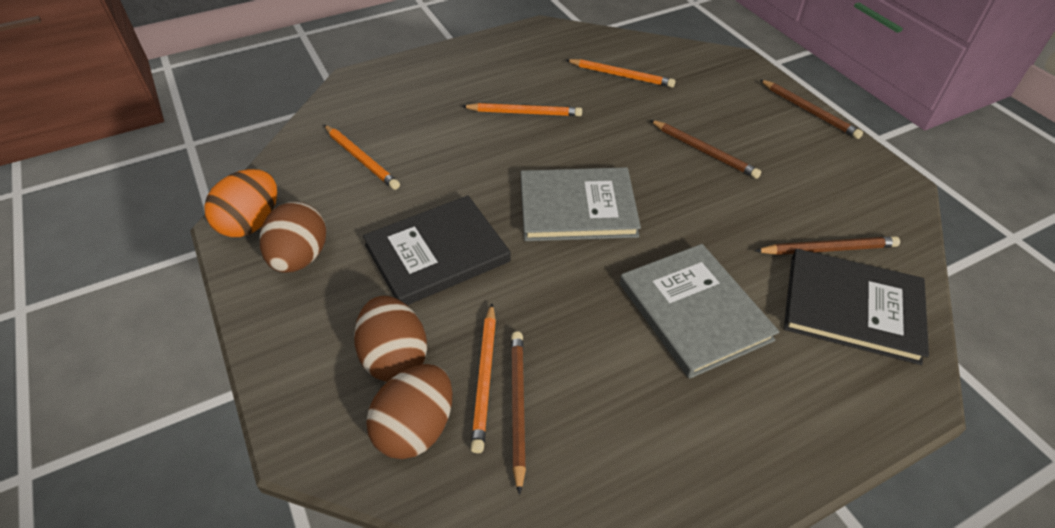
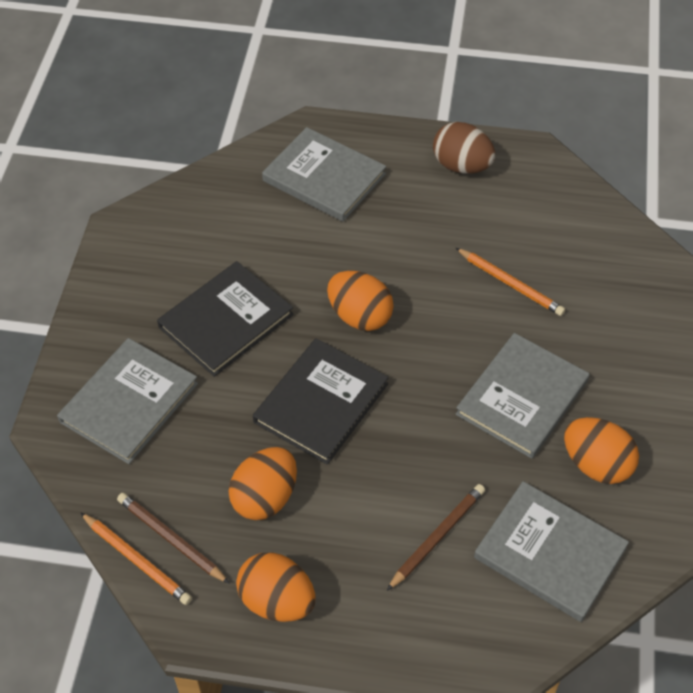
brown egg: [260,201,326,273] [354,296,427,382] [366,364,452,459] = 3 -> [433,122,495,174] = 1
brown pencil: [511,332,526,495] [650,120,761,179] [755,236,900,255] [760,80,863,139] = 4 -> [117,493,230,584] [387,484,485,591] = 2
grey book: [521,167,641,241] [620,244,779,379] = 2 -> [57,338,198,464] [262,127,386,222] [456,333,589,459] [474,481,629,622] = 4
orange egg: [204,169,277,237] = 1 -> [228,447,297,520] [236,552,315,622] [327,271,394,331] [564,417,639,484] = 4
orange pencil: [324,125,400,190] [462,103,582,116] [471,303,496,453] [566,59,675,87] = 4 -> [80,512,192,605] [456,248,565,316] = 2

